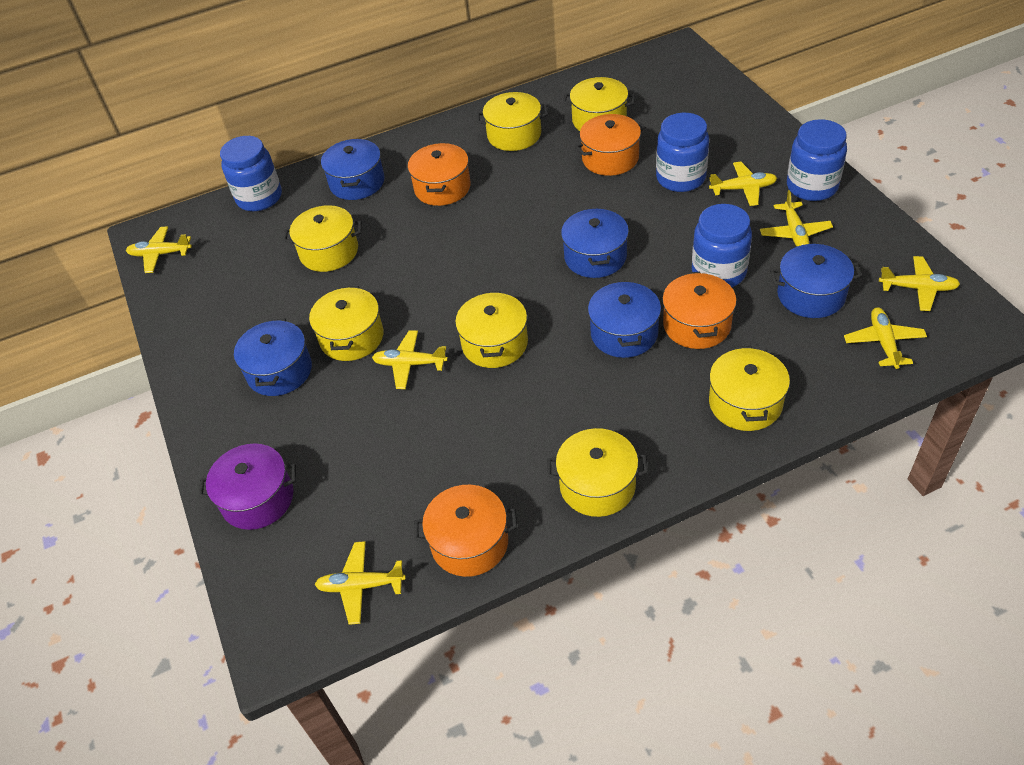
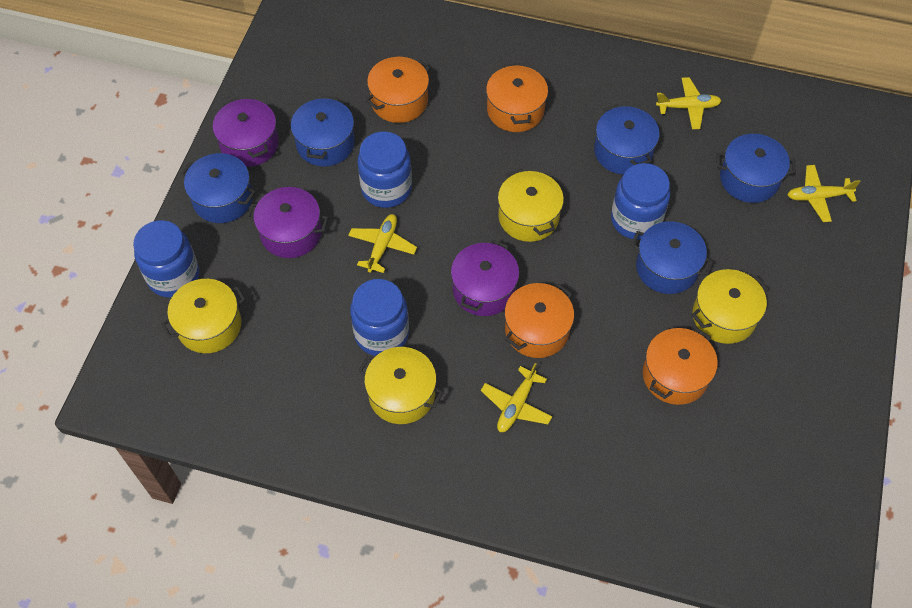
purple pot: [199,443,296,530] = 1 -> [213,98,279,167] [246,187,329,258] [451,240,519,316] = 3
yellow plane: [126,226,192,273] [314,541,406,625] [372,330,448,389] [709,162,777,206] [760,190,833,246] [844,307,927,369] [879,256,960,311] = 7 -> [348,214,417,273] [481,363,552,432] [656,77,721,129] [787,165,861,222] = 4
yellow pot: [283,205,362,272] [309,286,384,361] [455,291,528,368] [477,92,548,151] [547,428,648,517] [563,77,635,131] [709,346,790,431] = 7 -> [161,279,246,353] [358,347,443,424] [498,168,564,242] [692,269,769,344] = 4

